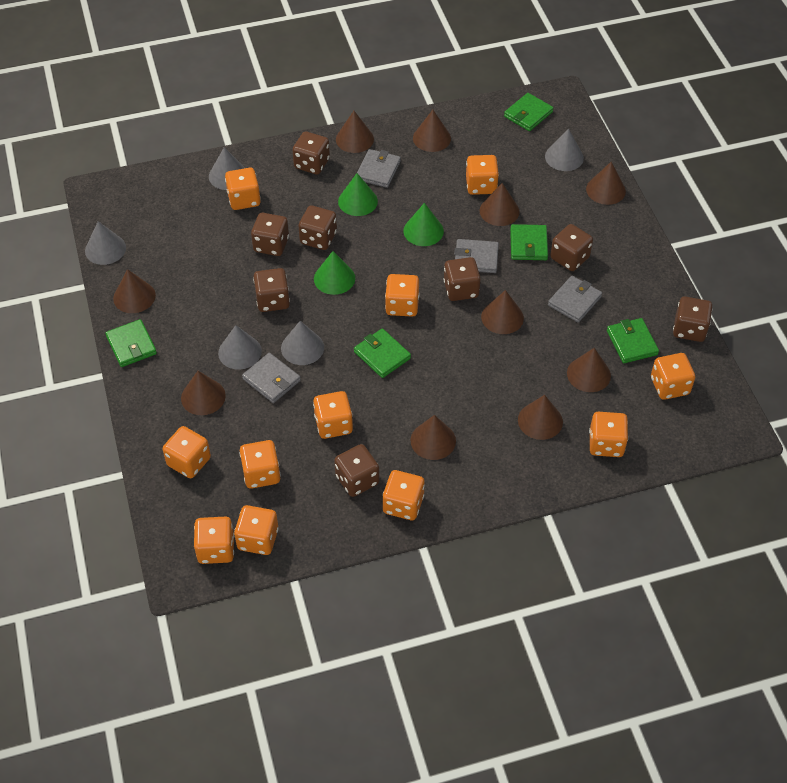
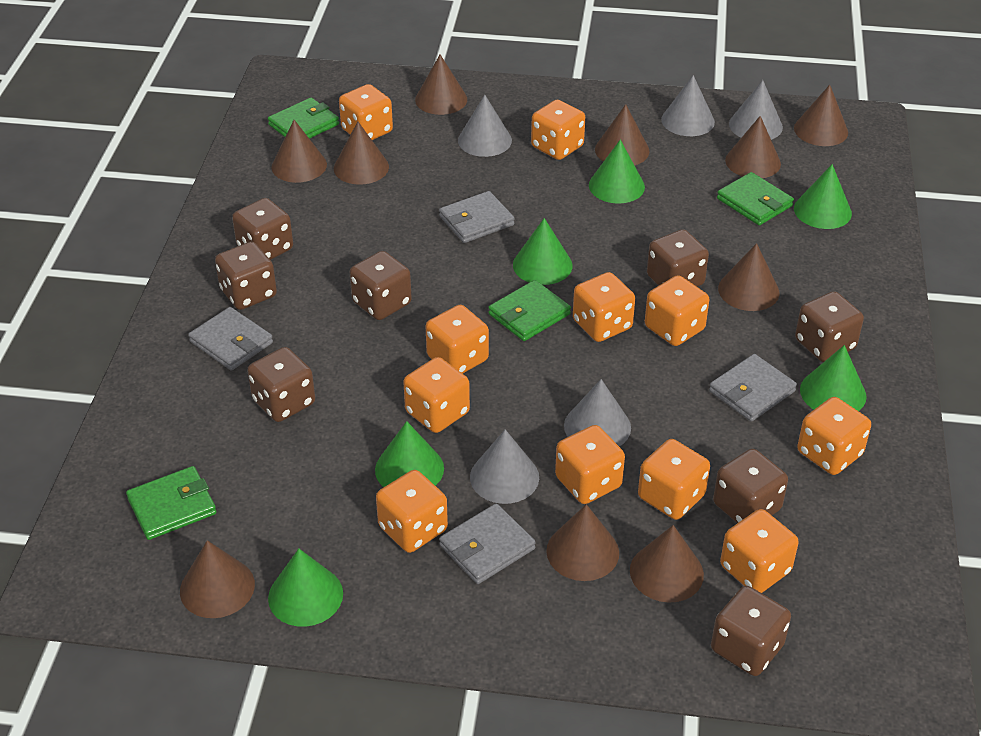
green cone: [314,251,355,295] [338,173,378,216] [403,203,444,246] = 3 -> [268,549,343,627] [375,421,444,487] [513,218,573,285] [589,140,645,204] [794,164,852,229] [800,345,866,411] = 6
green wallet: [105,319,157,367] [354,328,411,378] [504,93,553,131] [510,224,548,260] [607,318,659,363] = 5 -> [126,466,216,540] [268,98,339,139] [488,280,571,341] [717,172,794,225] = 4

